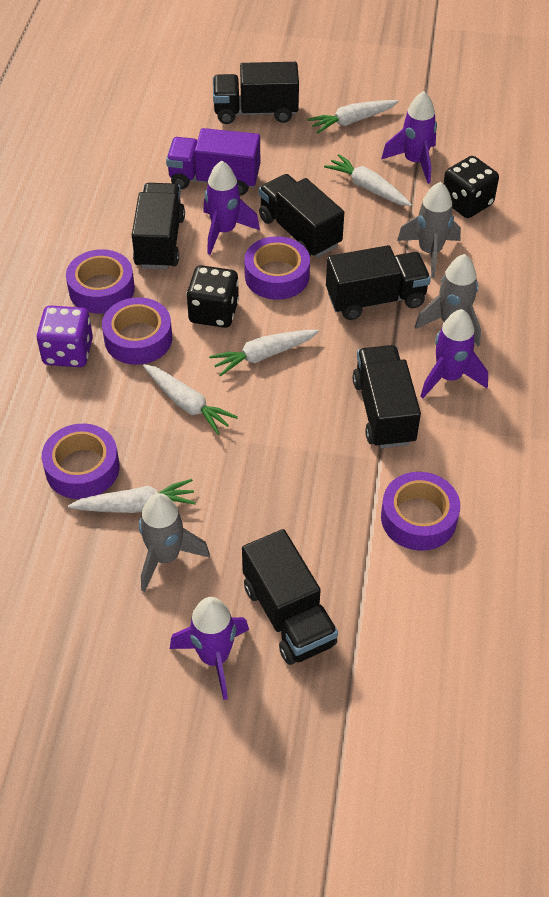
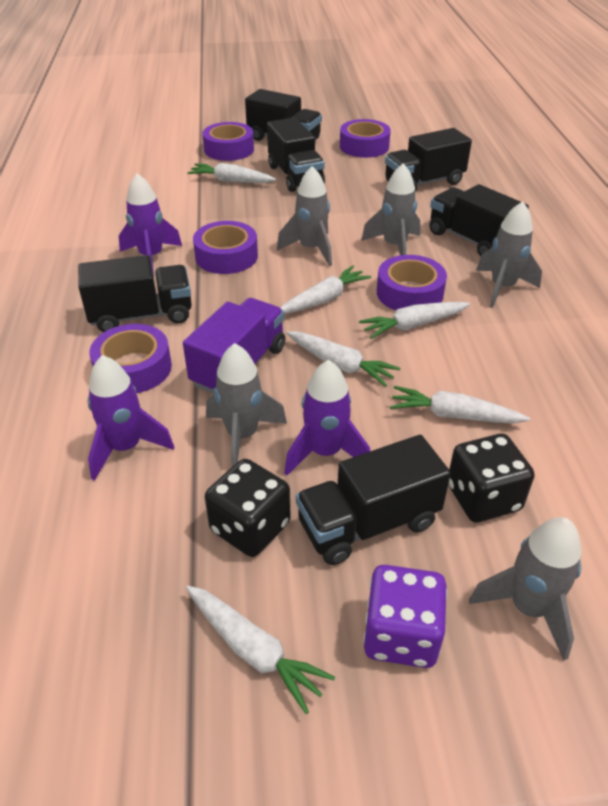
grey rocket: [139,493,210,592] [397,182,461,278] [415,254,481,346] = 3 -> [206,343,287,467] [277,166,332,266] [361,163,420,255] [469,517,581,661] [476,201,542,308] = 5
purple rocket: [170,597,249,700] [203,161,260,255] [381,91,437,184] [420,309,488,398] = 4 -> [88,355,174,481] [119,173,182,277] [284,360,370,475] = 3
white carrot: [68,479,196,513] [143,364,238,435] [209,330,319,376] [307,100,399,134] [324,154,412,206] = 5 -> [186,586,335,714] [187,163,276,183] [281,266,371,314] [286,331,400,387] [359,302,470,339] [390,386,530,424] = 6

